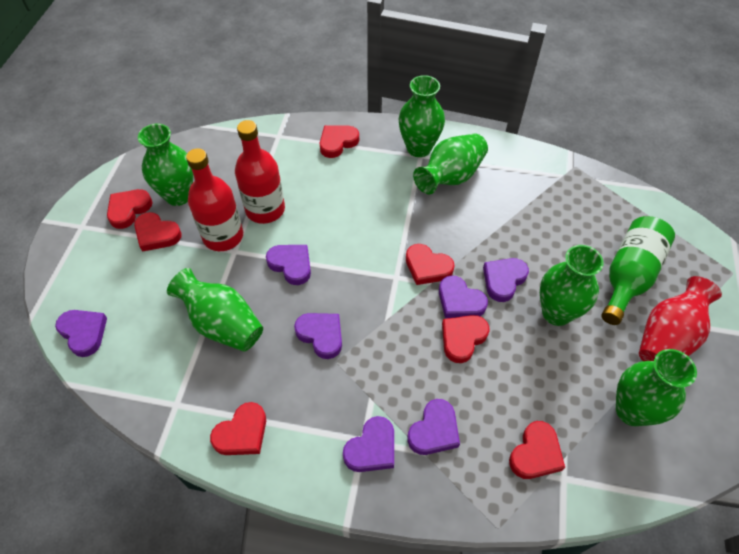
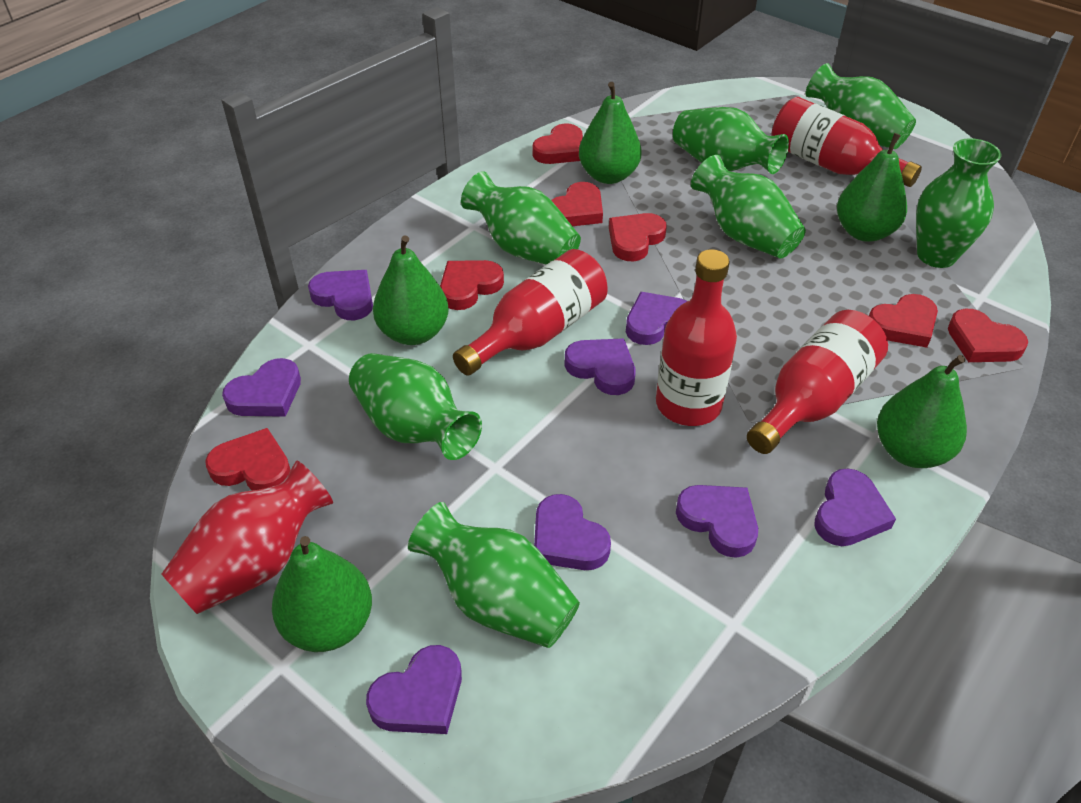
green bottle: [601,216,675,325] = 1 -> none = 0
green pear: none = 0 -> [272,536,372,652] [373,235,449,345] [579,82,642,184] [837,133,907,242] [877,355,967,468] = 5
green vase: [138,124,193,206] [167,268,263,352] [398,75,445,157] [413,134,488,194] [540,245,604,326] [616,349,697,426] = 6 -> [349,353,482,460] [408,502,580,648] [461,171,581,265] [673,107,789,174] [691,155,806,258] [806,63,916,149] [916,138,1002,268] = 7
purple heart: [55,310,107,357] [266,245,311,285] [294,313,342,359] [343,416,394,472] [407,399,460,455] [439,276,488,318] [483,258,529,302] = 7 -> [222,358,301,417] [308,270,373,320] [366,645,462,734] [534,494,611,570] [564,338,635,395] [626,292,687,345] [676,485,758,558] [815,468,896,546] = 8
red bottle: [186,148,243,251] [235,120,285,224] = 2 -> [453,249,608,376] [656,249,737,426] [747,310,888,454] [771,97,922,187] = 4

